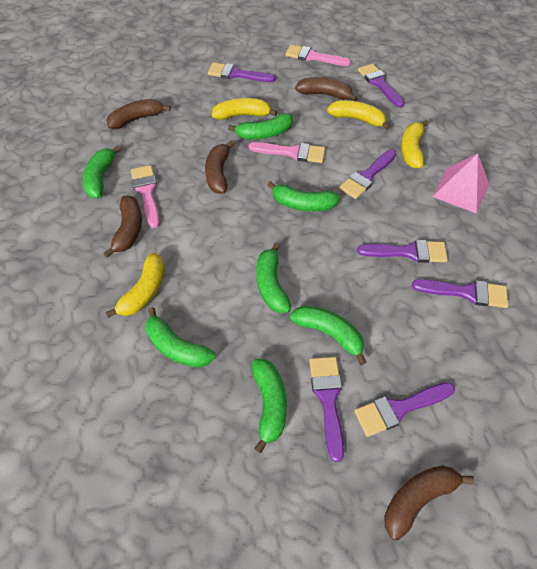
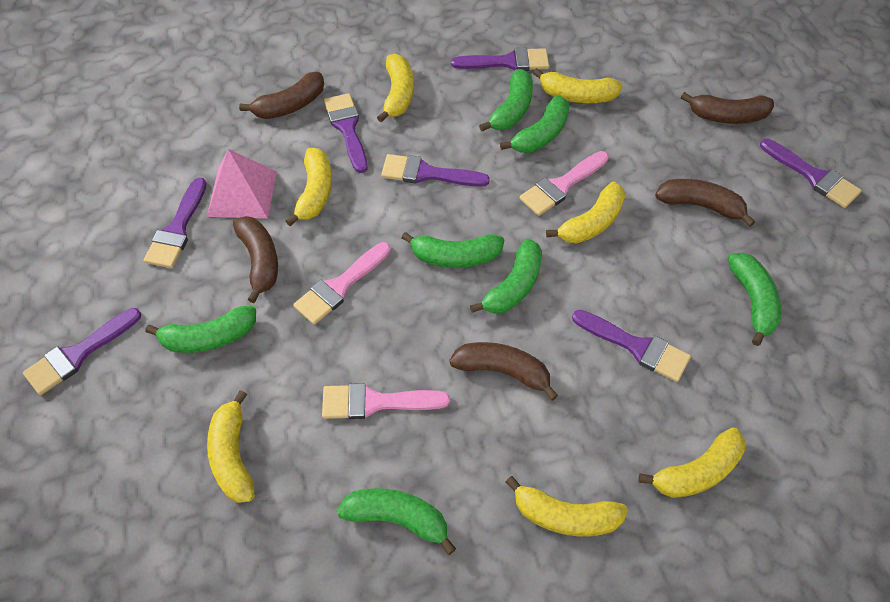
yellow banana: [106,253,164,318] [212,98,277,120] [327,100,390,130] [401,120,429,168] = 4 -> [207,390,255,503] [286,148,332,226] [377,54,414,122] [505,476,628,536] [533,68,623,103] [546,182,625,243] [639,427,745,498] = 7

